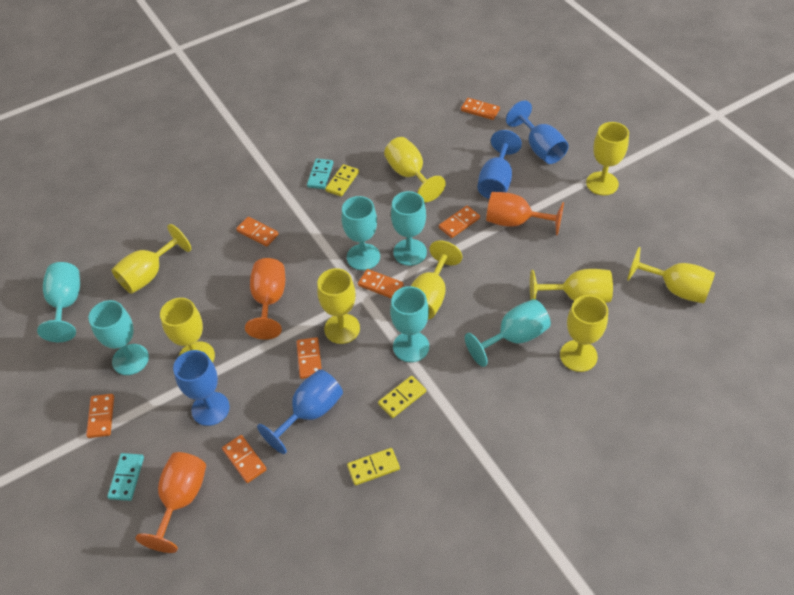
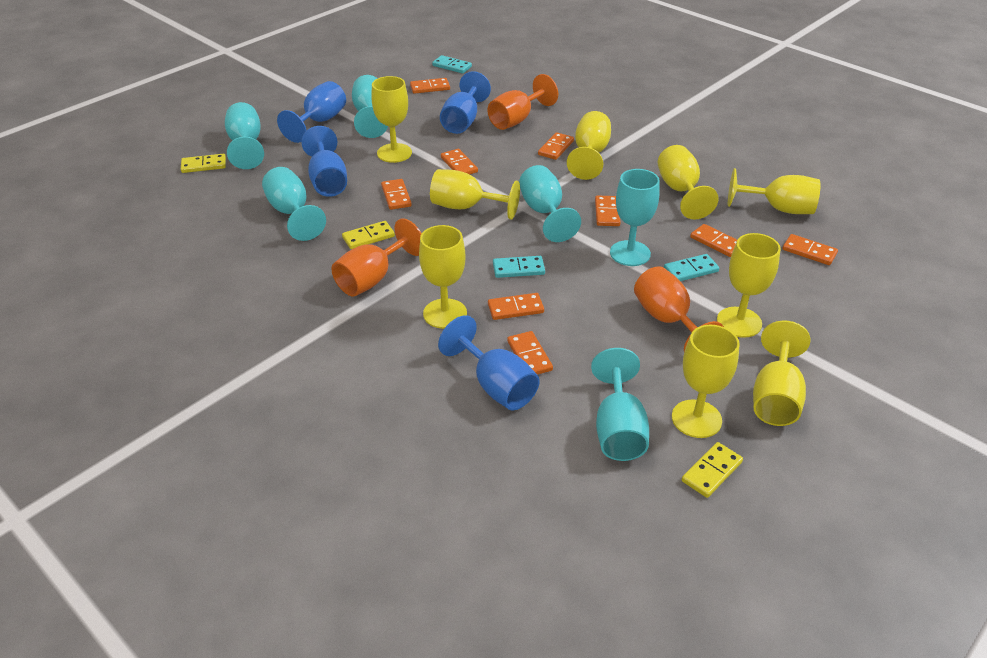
orange domino: [86,394,114,438] [222,435,267,483] [236,217,279,247] [297,337,322,379] [358,269,403,299] [439,206,480,238] [461,98,500,120] = 7 -> [381,179,412,210] [410,78,450,94] [441,149,478,175] [488,293,544,320] [507,331,553,375] [538,132,574,160] [595,196,621,226] [690,224,737,257] [782,234,838,265] = 9
turquoise domino: [107,453,144,501] [307,159,333,189] = 2 -> [432,55,472,73] [493,256,545,278] [664,254,719,281] = 3

